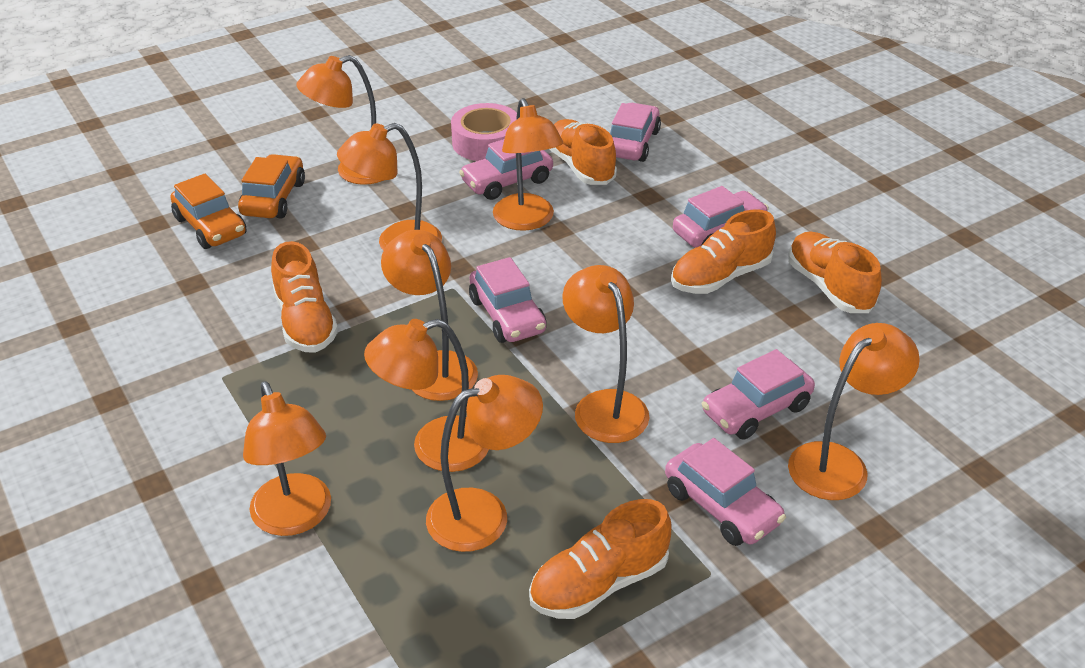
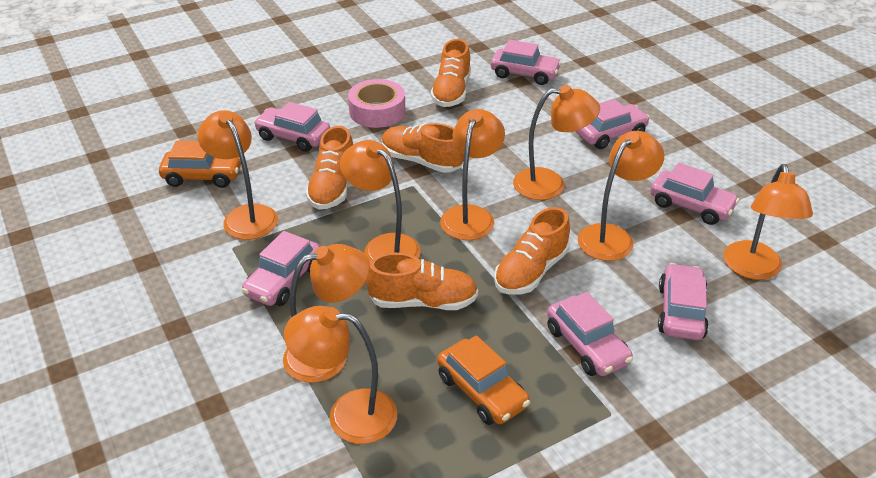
orange lamp: [243,381,331,536] [296,55,384,185] [337,123,442,251] [364,319,489,472] [381,230,478,401] [426,375,543,552] [493,98,563,231] [562,265,649,443] [788,323,920,500] = 9 -> [197,110,278,240] [283,244,370,383] [284,306,397,444] [340,140,421,264] [440,109,505,240] [513,85,600,200] [578,131,664,261] [724,164,813,280] = 8
pink car: [459,139,553,200] [469,257,547,343] [610,103,661,162] [665,438,786,546] [673,186,769,247] [702,349,815,440] = 6 -> [241,231,320,306] [254,102,330,152] [491,40,562,85] [547,292,633,376] [576,99,650,149] [651,163,739,225] [658,263,709,340] = 7

